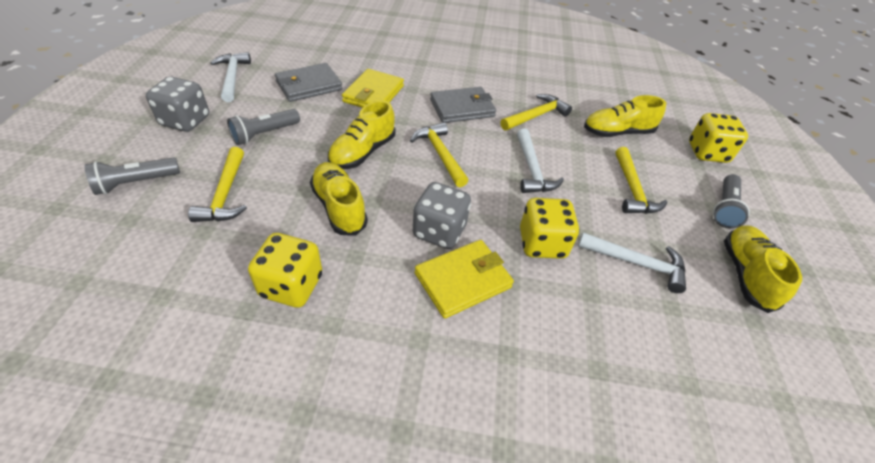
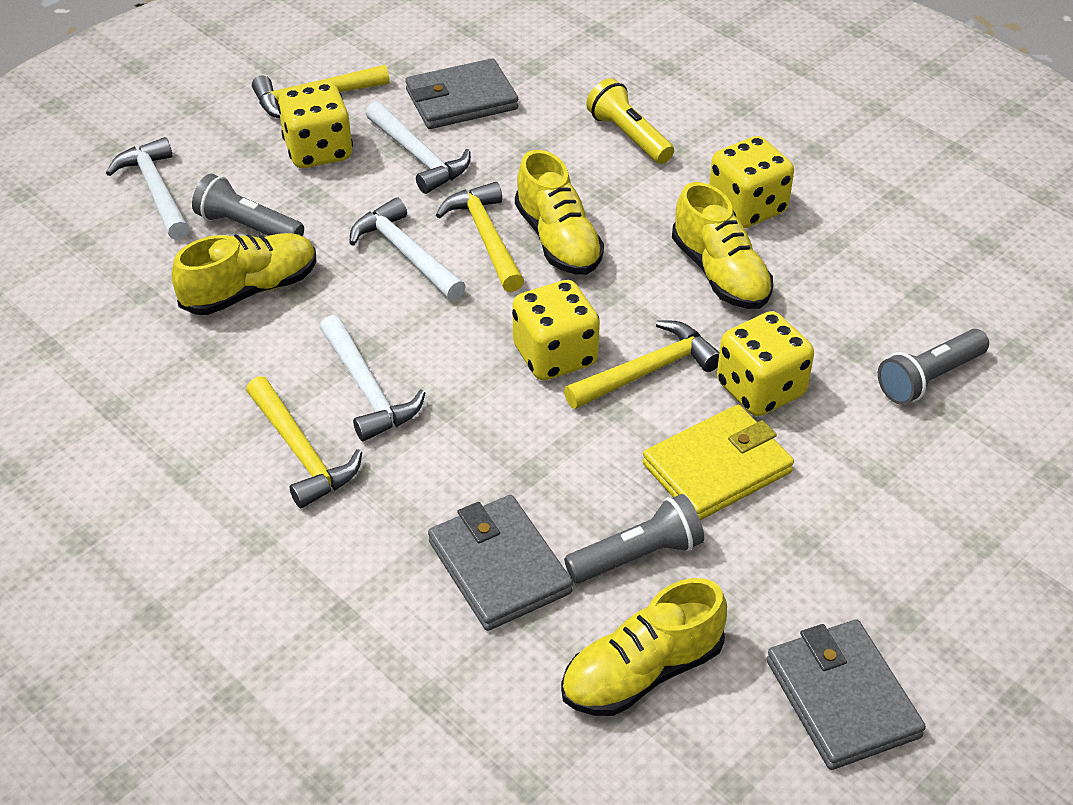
grey dice: [146,77,209,132] [413,182,471,249] = 2 -> none = 0
grey wallet: [275,63,342,102] [430,87,496,123] = 2 -> [405,58,518,129] [428,495,573,631] [767,619,926,770] = 3
white hammer: [211,52,251,102] [517,129,564,193] [578,232,686,293] = 3 -> [106,137,189,240] [320,315,426,441] [349,197,466,301] [366,101,471,194] = 4
yellow dice: [248,233,322,308] [520,198,579,259] [689,113,748,163] = 3 -> [277,83,353,168] [512,280,600,381] [709,136,794,228] [717,311,814,416] = 4
yellow flashlight: none = 0 -> [586,78,674,164] = 1
yellow wallet: [342,69,404,108] [415,240,514,319] = 2 -> [642,405,794,520] = 1

